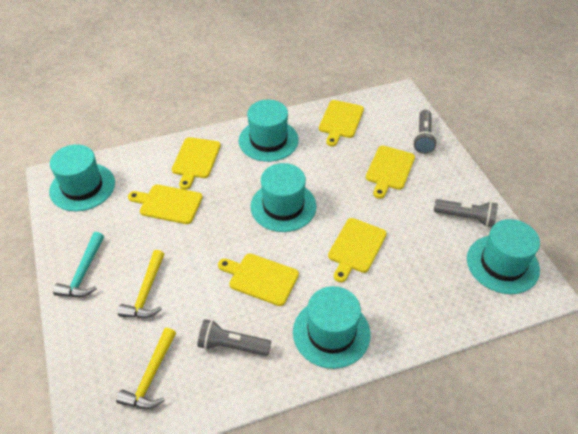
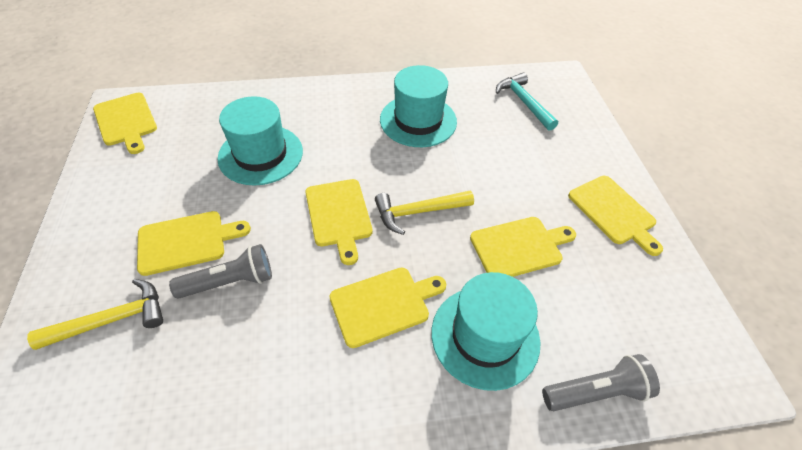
grey flashlight: [198,319,271,356] [413,110,437,154] [434,199,498,227] = 3 -> [169,244,272,299] [542,354,660,411] = 2
turquoise hat: [49,144,115,211] [239,100,299,162] [250,163,317,232] [293,286,370,369] [467,219,540,294] = 5 -> [217,96,303,185] [380,65,457,147] [431,272,541,391] = 3

